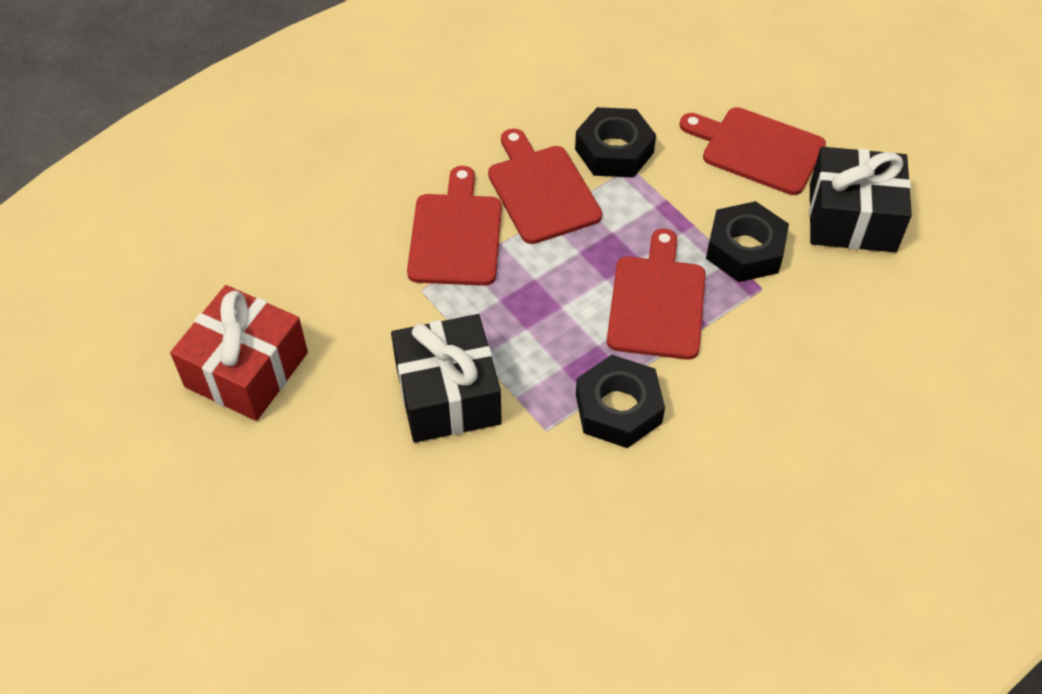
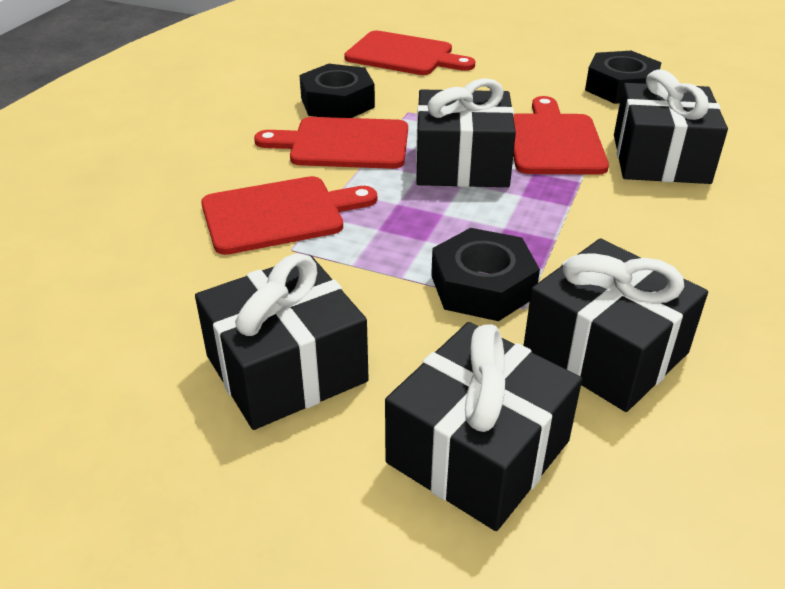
black gift: [391,314,502,443] [809,147,912,252] = 2 -> [195,253,369,430] [385,322,582,531] [416,78,516,187] [524,238,708,412] [614,69,728,184] = 5
red gift: [170,285,308,421] = 1 -> none = 0

